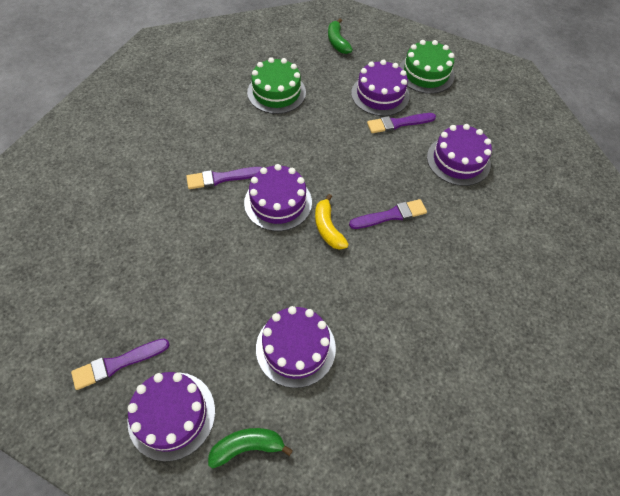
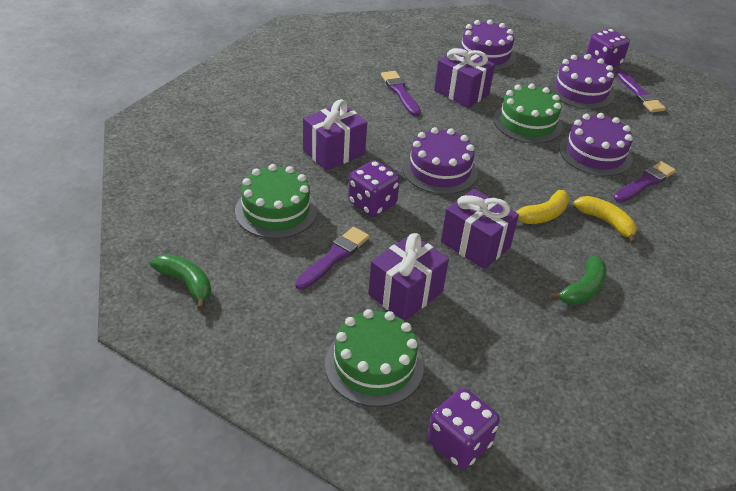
green cake: [247,57,306,114] [399,40,455,94] = 2 -> [235,164,317,239] [325,309,424,407] [493,83,563,144] = 3
purple cake: [127,372,215,461] [244,164,312,231] [256,306,336,388] [351,59,410,116] [427,124,492,186] = 5 -> [402,127,478,195] [456,20,516,71] [549,54,615,109] [559,113,633,176] = 4
purple dice: none = 0 -> [348,160,400,217] [427,388,500,469] [586,29,630,68] = 3
purple gift: none = 0 -> [303,99,367,171] [368,233,449,321] [434,48,495,108] [441,189,519,269] = 4
yellow banana: [315,194,349,250] = 1 -> [514,190,570,224] [574,196,637,244] = 2

